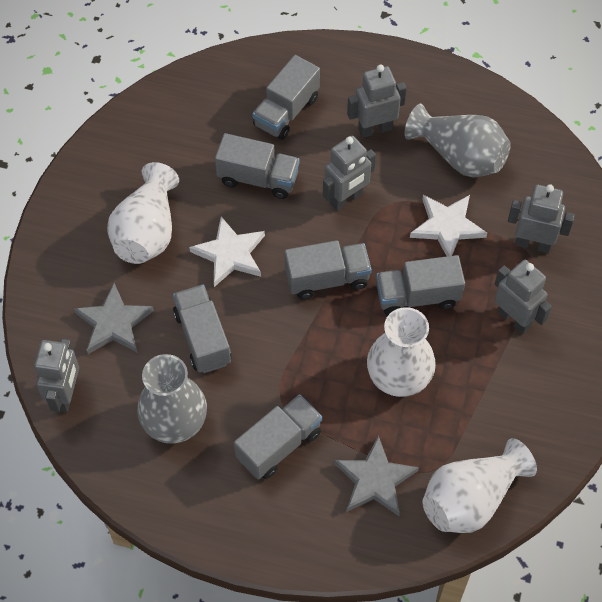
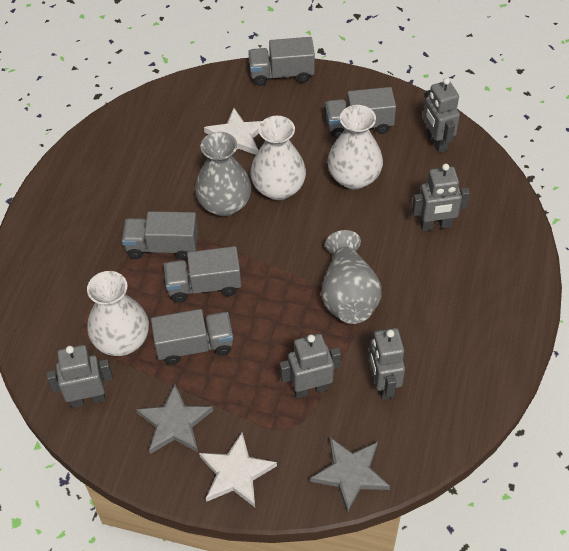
grey truck: [173,284,231,373] [215,133,300,199] [234,394,322,480] [252,55,320,140] [285,240,372,299] [376,255,465,316] = 6 -> [122,211,198,260] [151,309,233,365] [164,246,241,303] [248,37,315,86] [325,87,396,138] = 5

